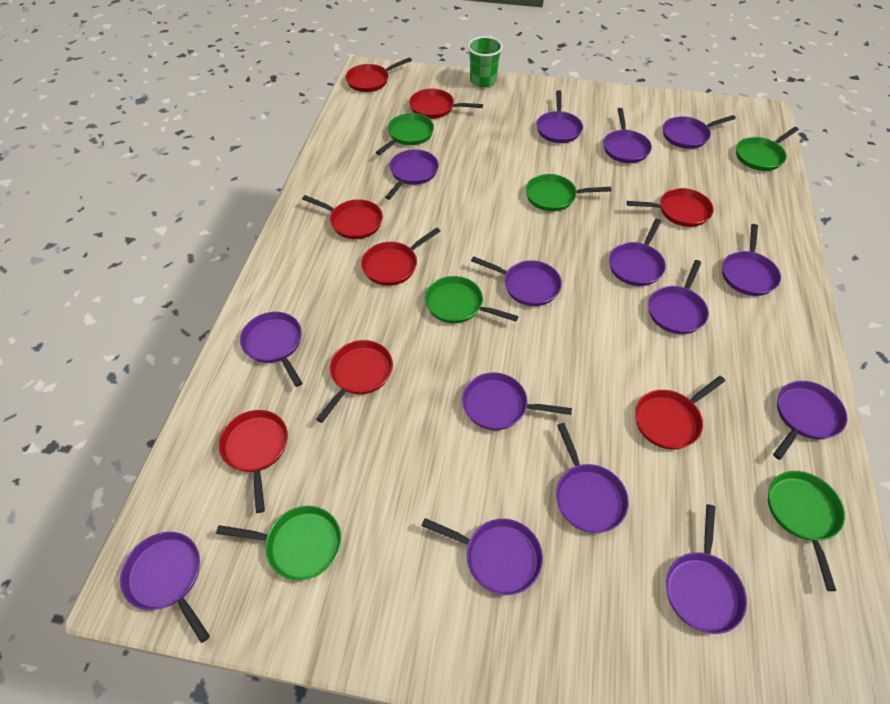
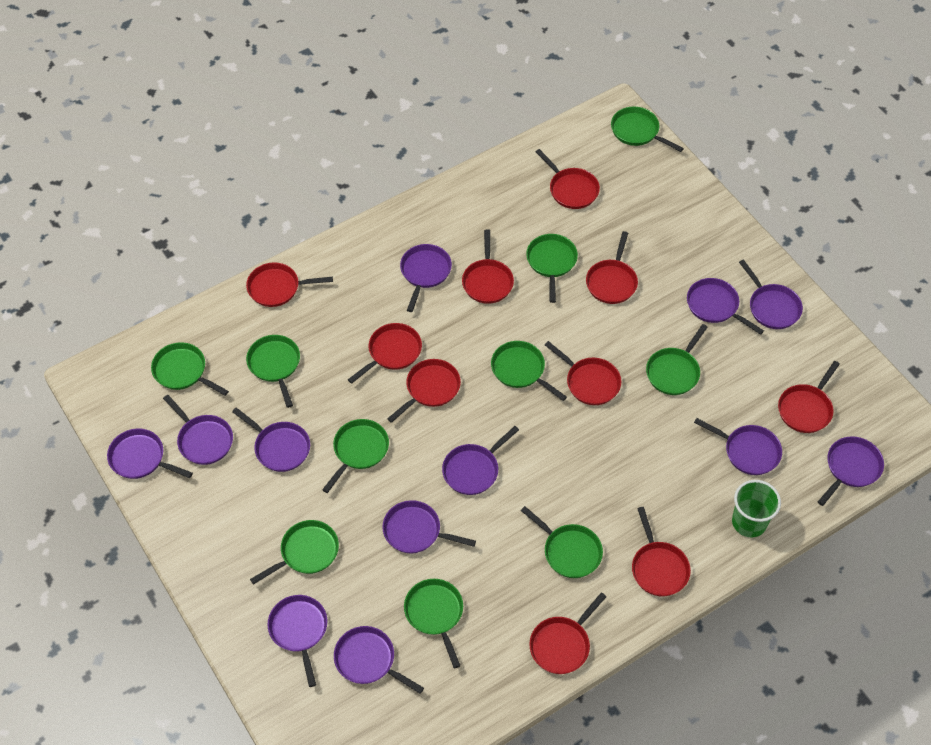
green pan: [216,506,341,580] [376,113,434,155] [425,276,518,323] [526,174,612,211] [736,127,799,171] [768,471,845,591] = 6 -> [151,342,229,396] [246,335,300,408] [250,520,339,584] [322,419,389,493] [404,579,463,668] [491,341,567,401] [521,506,603,578] [526,234,578,303] [611,107,684,152] [646,324,708,395] = 10
purple pan: [120,532,210,643] [240,312,302,387] [385,149,439,200] [421,518,543,595] [462,372,572,430] [471,256,562,306] [537,90,583,143] [556,423,629,533] [604,108,652,163] [609,219,666,286] [648,260,709,334] [663,115,736,149] [666,504,747,634] [722,224,781,296] [773,381,847,460] = 15 -> [107,429,193,479] [163,395,233,465] [232,408,310,472] [267,595,327,687] [334,626,424,694] [382,500,476,554] [400,244,452,312] [442,426,519,495] [687,278,764,335] [694,418,782,475] [739,259,803,329] [818,436,884,506] = 12
red pan: [219,410,288,513] [302,195,383,239] [316,340,393,423] [346,58,412,92] [361,228,440,286] [409,89,483,119] [627,188,714,227] [635,376,725,449] = 8 -> [246,263,333,307] [348,323,422,384] [387,359,461,423] [462,229,514,304] [529,593,606,674] [536,149,600,209] [545,341,621,405] [586,231,638,304] [632,507,691,596] [778,361,840,433] = 10

